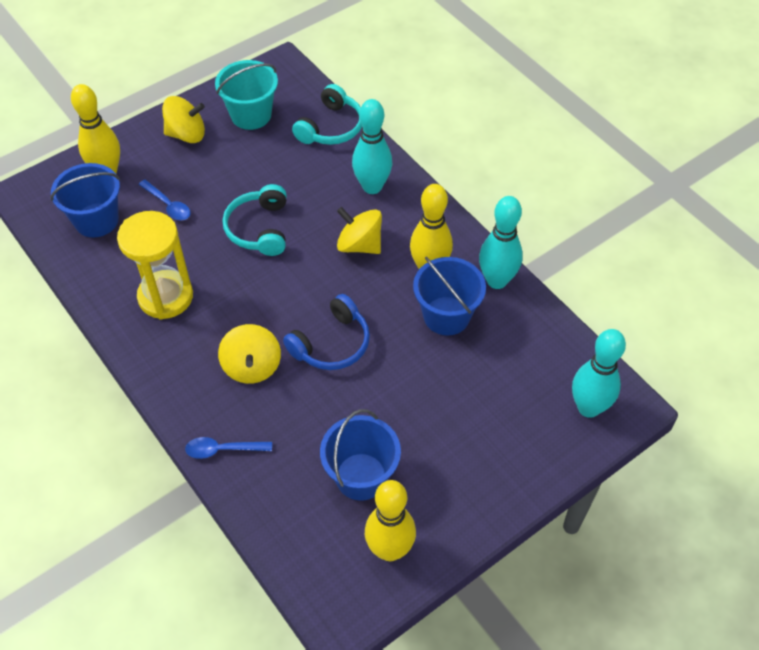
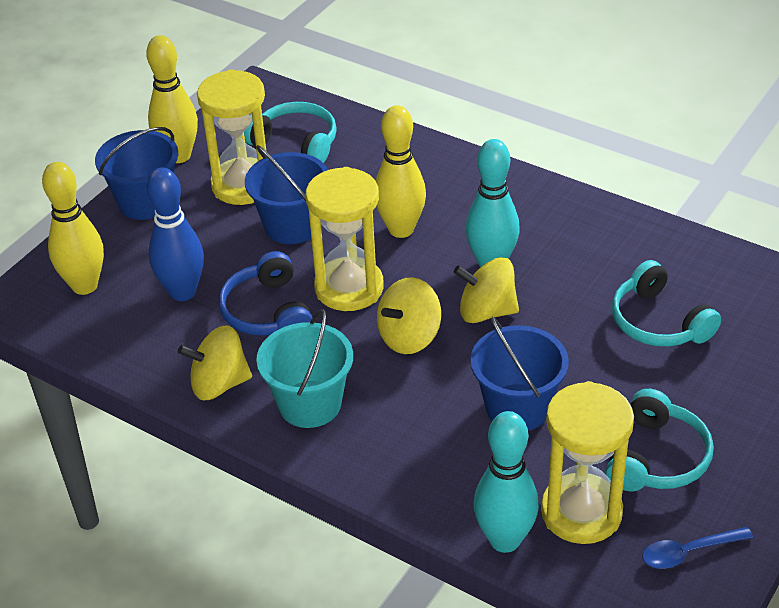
blue bowling pin: none = 0 -> [147,167,204,301] = 1
blue spoon: [139,180,191,221] [185,437,272,459] = 2 -> [642,527,753,569] = 1
turquoise bowling pin: [352,99,392,194] [479,196,523,289] [572,329,626,418] = 3 -> [466,139,520,267] [474,411,539,553] = 2
turquoise headphones: [223,184,287,256] [292,84,362,145] = 2 -> [244,102,337,163] [606,389,714,491] [612,260,721,347] = 3
yellow hourglass: [117,211,193,320] = 1 -> [197,69,267,205] [306,167,384,311] [541,381,634,544] = 3

